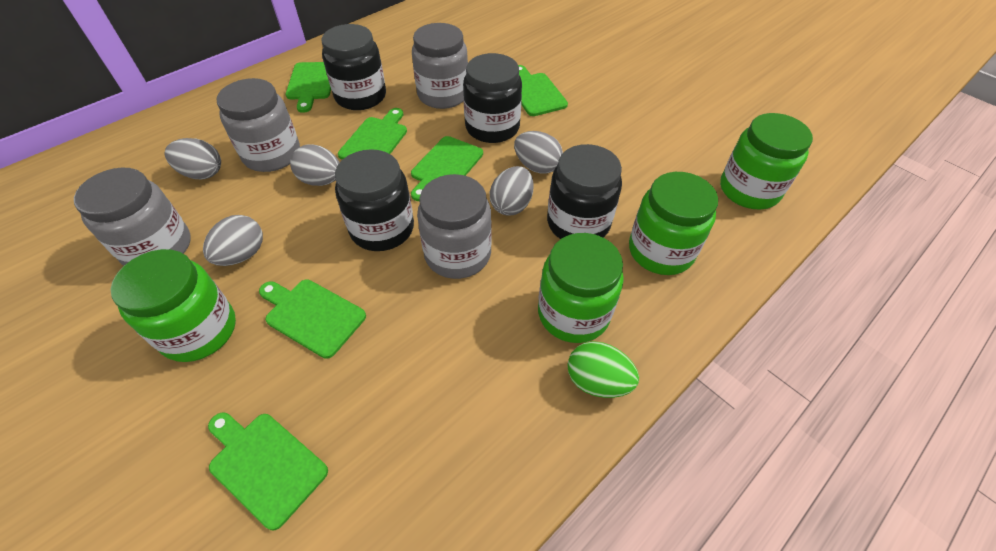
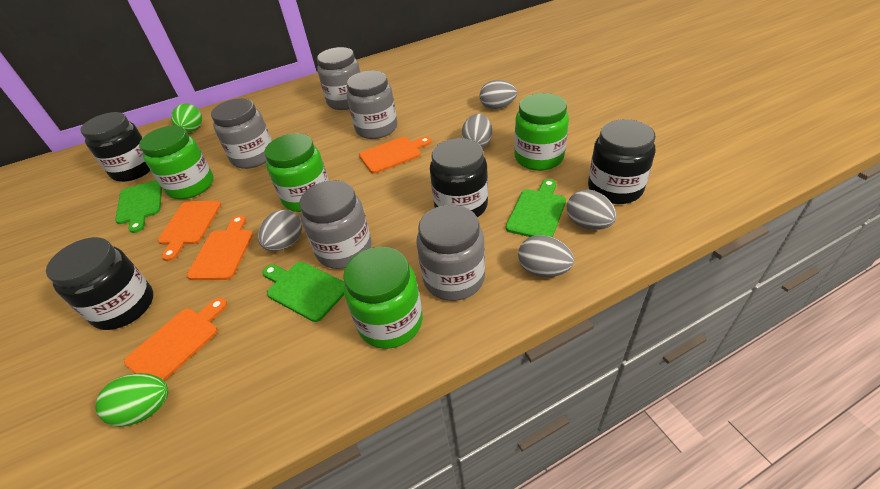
green cutting board: [208,413,328,530] [259,280,366,359] [286,62,331,113] [338,108,407,160] [411,136,483,201] [518,65,568,116] = 6 -> [115,180,162,233] [262,262,344,322] [506,179,566,237] = 3
green egg: [568,341,639,398] = 1 -> [95,373,168,427] [171,103,202,133] = 2
grey jar: [74,167,191,266] [217,78,300,172] [412,23,468,109] [417,174,492,279] = 4 -> [211,98,272,169] [299,180,372,269] [317,47,360,110] [346,71,397,139] [416,205,485,301] = 5
orange cutting board: none = 0 -> [124,298,227,381] [158,201,221,261] [187,215,253,280] [359,137,432,174] = 4

